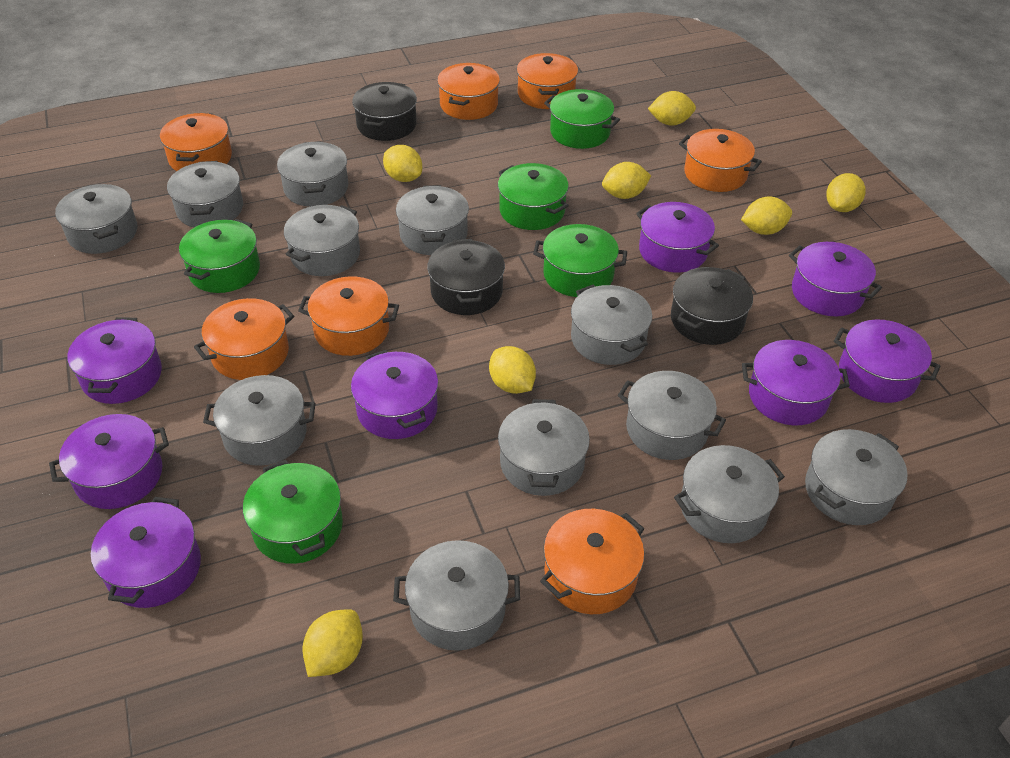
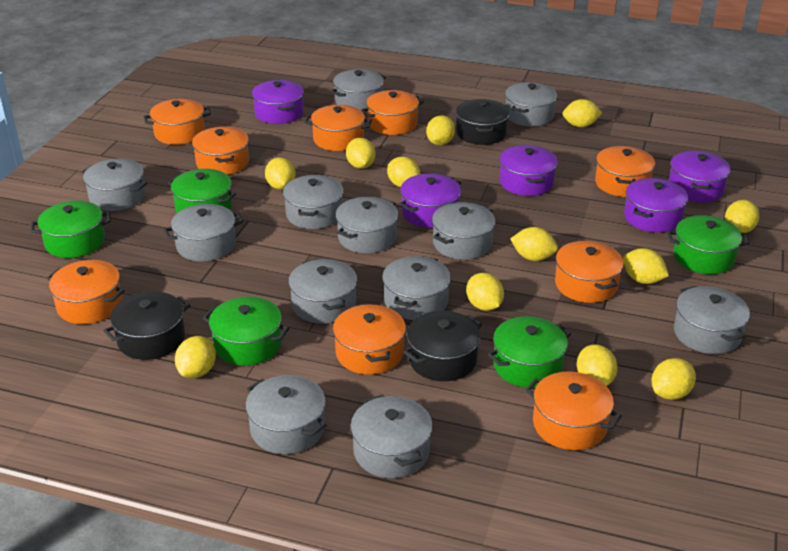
orange pot: [160,113,232,171] [194,298,294,380] [298,276,399,356] [437,63,500,120] [517,53,578,109] [540,509,644,614] [679,129,762,192] = 7 -> [47,260,125,324] [144,99,211,145] [192,127,249,175] [304,105,372,151] [333,303,406,375] [361,90,424,135] [526,372,622,450] [555,241,624,303] [595,146,655,197] = 9
purple pot: [49,414,169,509] [67,318,162,404] [91,497,201,608] [351,350,438,439] [636,202,719,273] [742,340,850,425] [789,242,882,316] [834,319,941,403] = 8 -> [252,80,304,124] [399,173,461,228] [499,145,558,196] [624,178,688,233] [669,151,731,202] = 5
yellow lemon: [303,609,363,677] [383,145,422,182] [489,346,536,394] [602,162,651,199] [648,91,696,126] [741,196,792,235] [826,173,866,212] = 7 -> [175,336,216,378] [265,158,296,190] [346,138,376,169] [387,157,420,187] [426,115,455,145] [466,273,504,311] [510,227,558,261] [563,99,602,127] [577,345,618,386] [623,248,669,284] [652,358,696,400] [725,200,759,233] = 12

